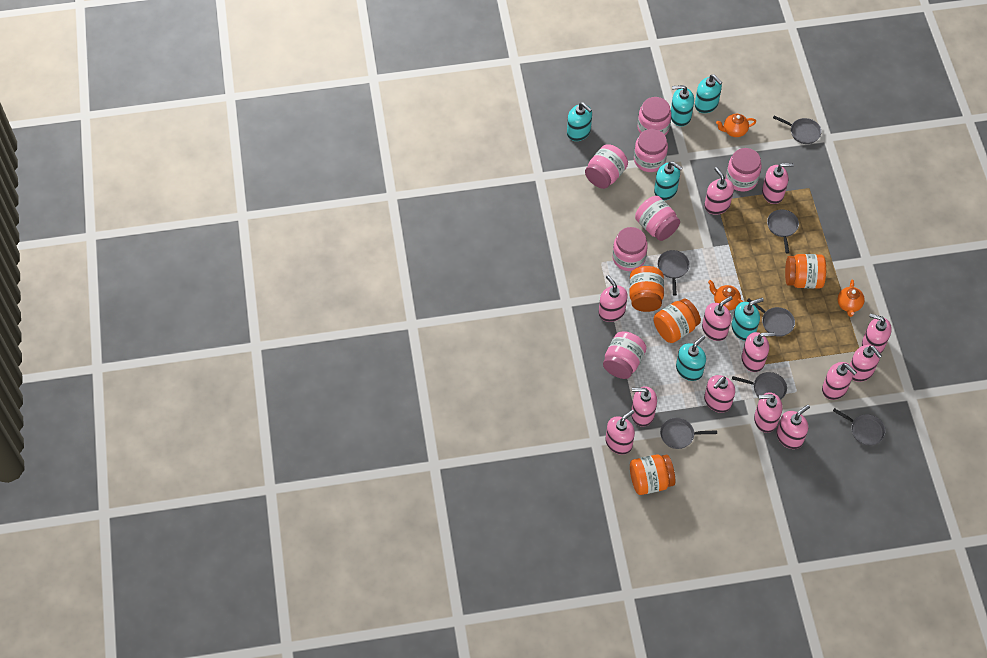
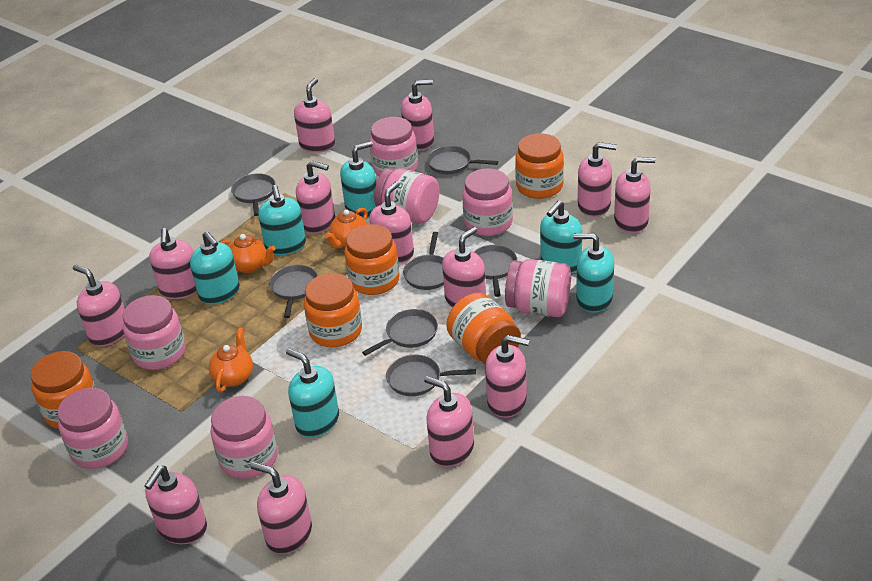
orange jar: [629,266,664,312] [630,455,675,495] [653,299,701,343] [785,254,826,289] = 4 -> [30,351,96,429] [304,273,362,347] [344,224,400,295] [446,293,521,365] [515,133,564,199] = 5

